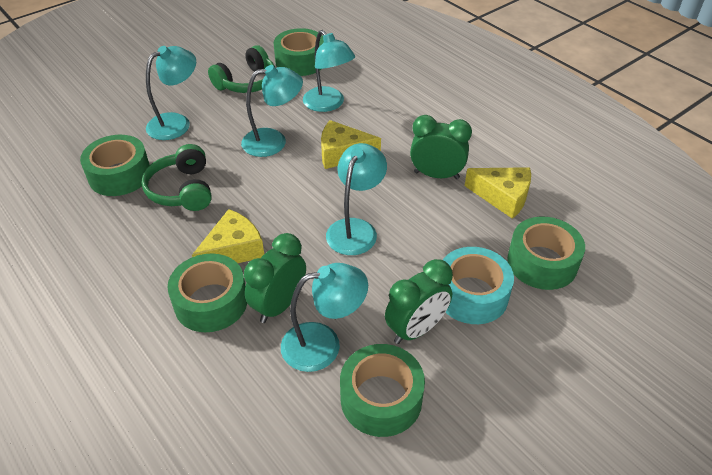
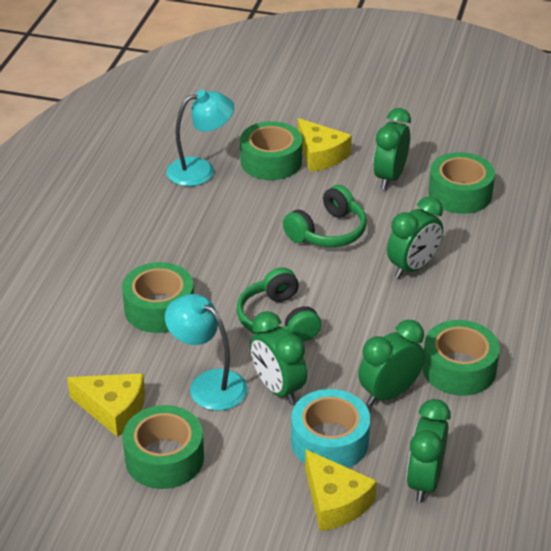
green clock: [244,233,306,323] [385,259,453,344] [410,115,472,179] = 3 -> [250,311,307,404] [358,320,425,406] [373,108,411,189] [387,196,443,278] [406,399,451,502] = 5
turquoise lamp: [146,46,196,140] [241,65,303,157] [281,263,368,372] [303,30,355,112] [326,143,387,255] = 5 -> [165,294,247,410] [166,90,234,186] = 2

